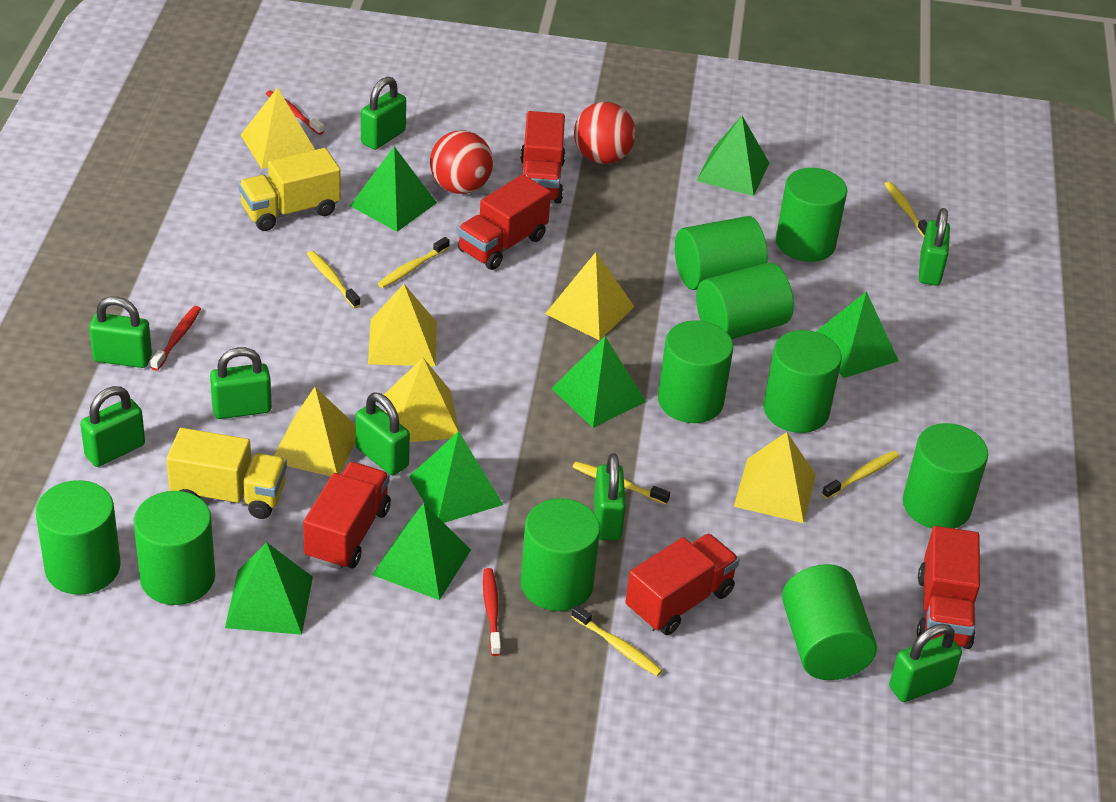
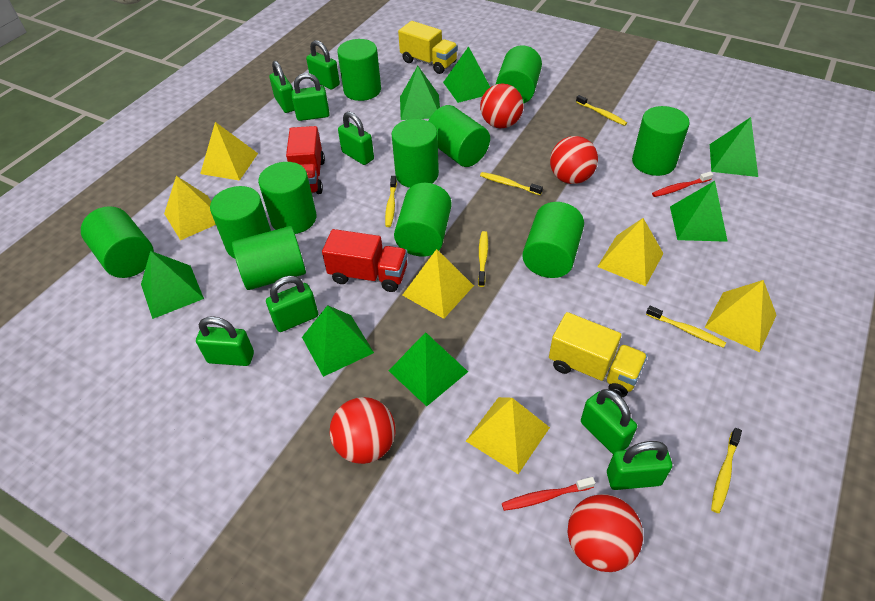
green cylinder: [36,480,121,595] [134,491,215,605] [520,498,600,611] [658,320,733,423] [675,216,767,290] [696,262,794,339] [763,330,842,433] [776,168,847,262] [782,564,877,680] [903,423,988,528] = 10 -> [81,206,154,278] [210,186,271,258] [232,226,306,290] [258,162,316,234] [337,39,381,101] [392,119,439,188] [394,183,452,257] [429,105,490,167] [496,45,542,104] [522,202,584,278] [632,106,690,176] = 11
red ball: [430,131,493,194] [574,102,636,164] = 2 -> [330,397,395,464] [480,84,523,128] [550,136,598,184] [567,494,643,572] = 4
red toothbrush: [151,306,201,371] [266,90,324,135] [483,568,501,656] = 3 -> [502,477,595,511] [652,171,713,197] = 2
red truck: [303,462,391,570] [458,174,551,270] [520,111,565,204] [625,533,739,635] [917,526,980,649] = 5 -> [286,126,325,194] [322,229,408,292] = 2

